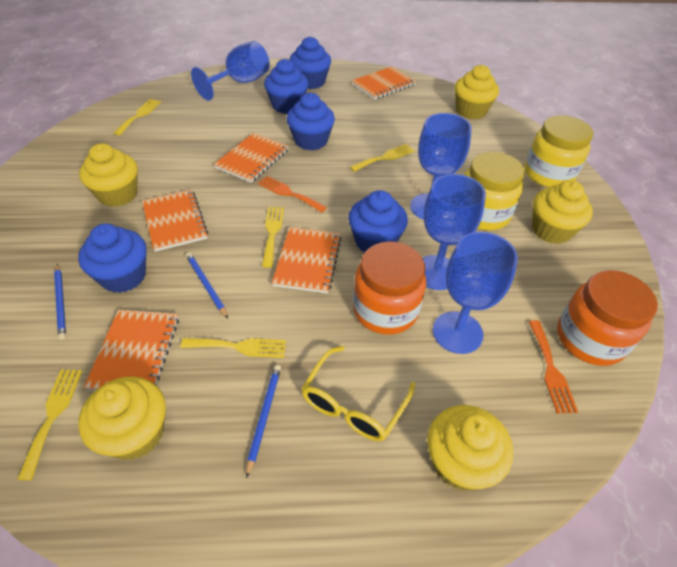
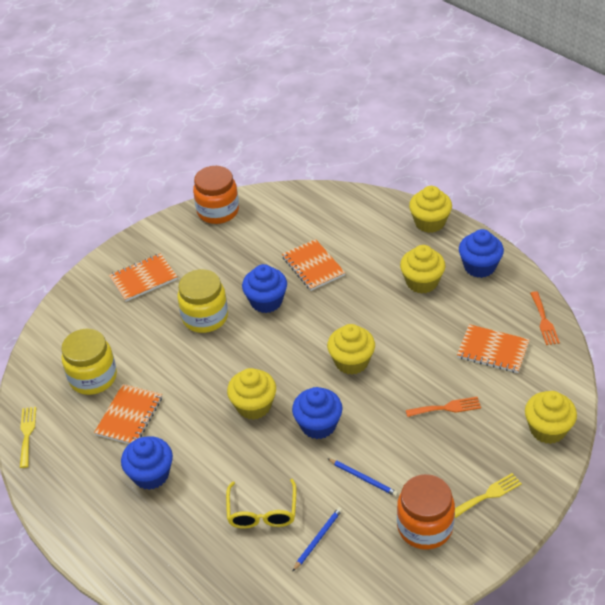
blue cupcake: [78,224,147,293] [264,59,308,114] [287,93,335,151] [290,36,331,89] [348,190,408,253] = 5 -> [121,436,173,490] [242,264,287,313] [292,387,343,439] [459,229,504,278] = 4
blue goblet: [191,41,270,101] [410,113,472,220] [423,174,486,290] [433,232,518,354] = 4 -> none = 0
blue pencil: [54,264,66,340] [186,252,228,318] [246,365,281,478] = 3 -> [292,507,342,572] [327,458,398,497] = 2
orange notebook: [84,310,179,391] [142,189,208,252] [214,133,289,183] [272,227,342,293] [352,66,416,100] = 5 -> [94,384,162,444] [109,253,178,302] [282,239,345,291] [457,324,530,373] = 4
yellow fork: [17,369,82,480] [114,99,161,135] [181,338,286,358] [262,207,284,268] [350,144,415,172] = 5 -> [20,407,36,468] [455,473,522,518] = 2

